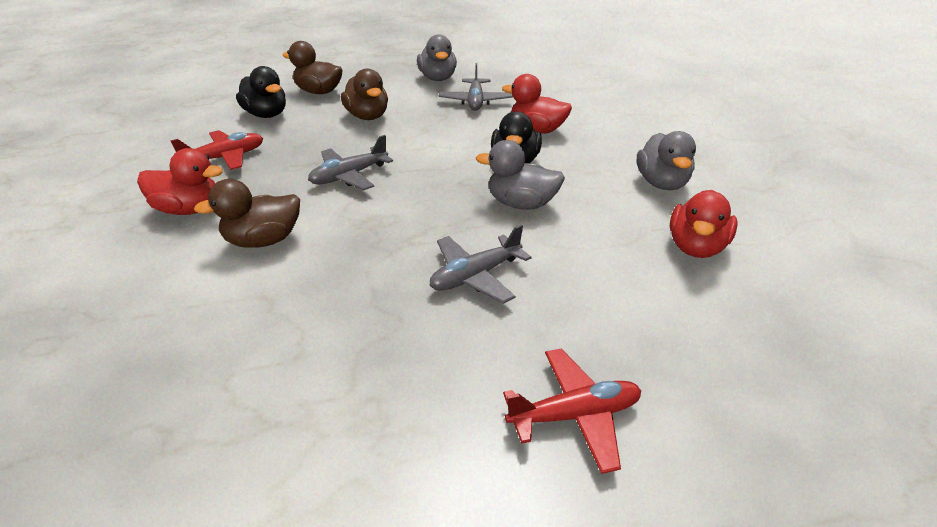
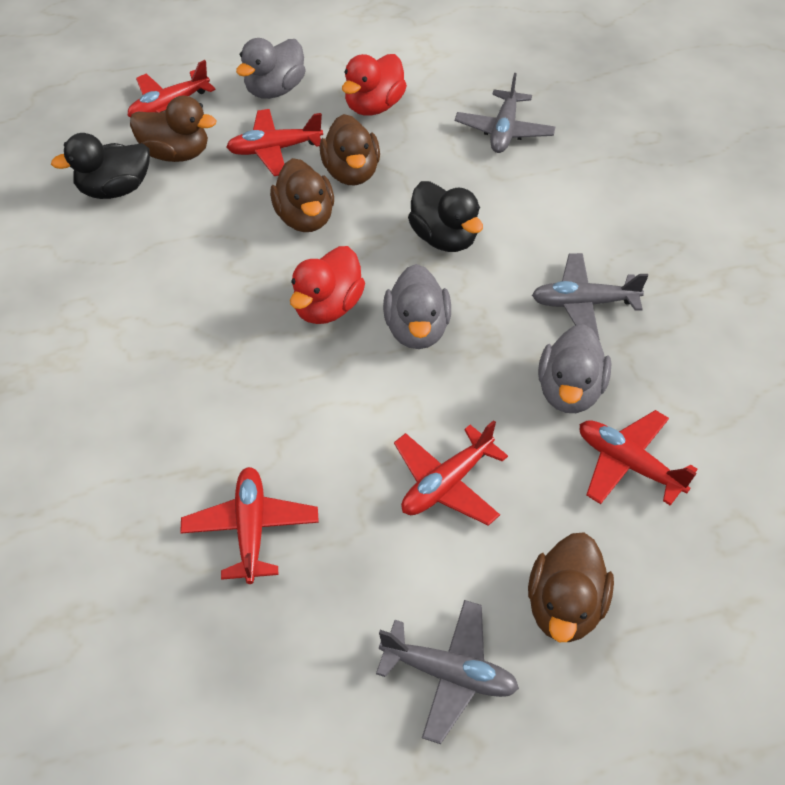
brown duck: [194,179,300,248] [283,41,343,94] [341,68,388,120] = 3 -> [130,96,216,162] [270,158,334,232] [320,114,380,185] [528,533,614,642] = 4
red duck: [137,148,223,215] [502,74,572,134] [670,190,737,258] = 3 -> [290,246,365,324] [342,54,407,116] = 2
red plane: [170,130,263,170] [503,349,641,474] = 2 -> [127,60,216,118] [180,467,319,584] [226,109,323,176] [394,420,508,526] [580,410,697,506] = 5

